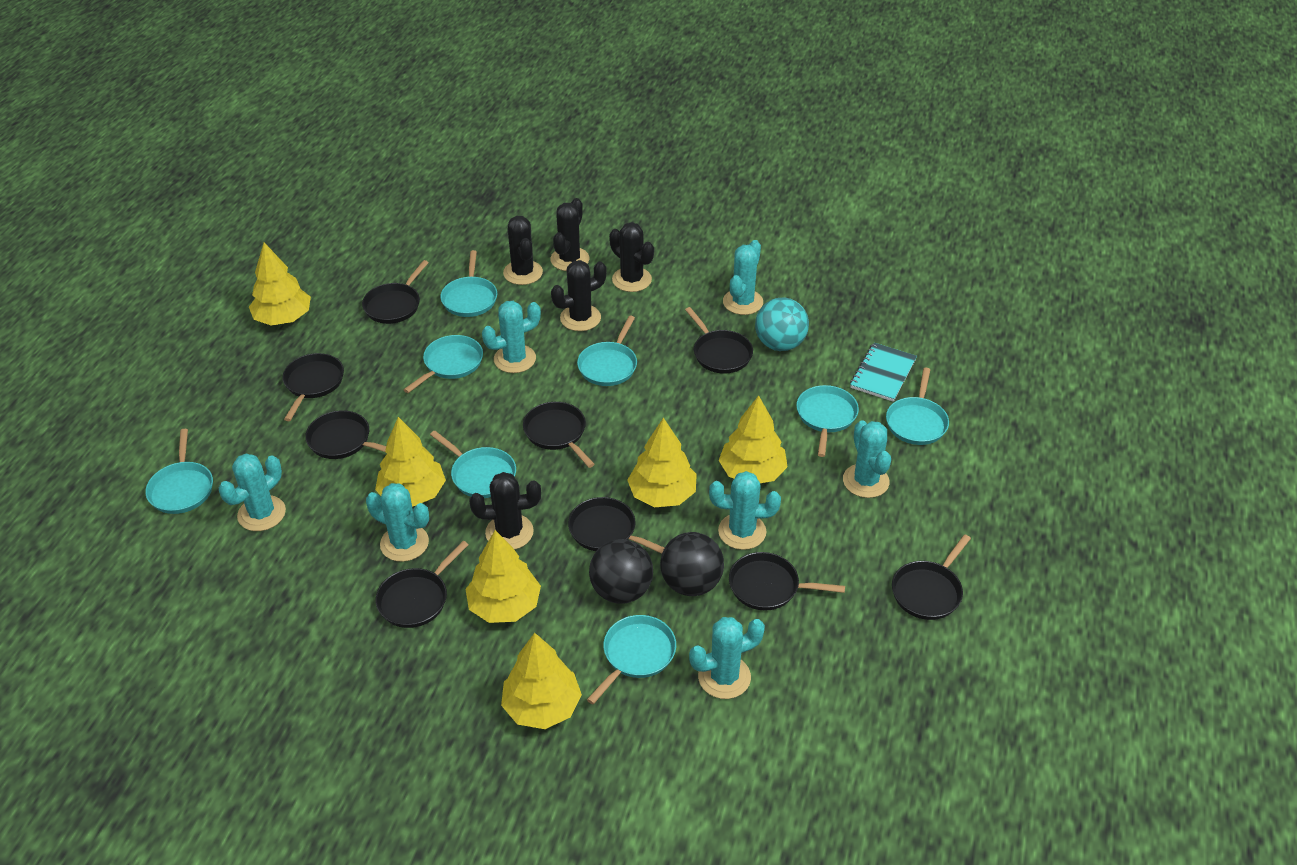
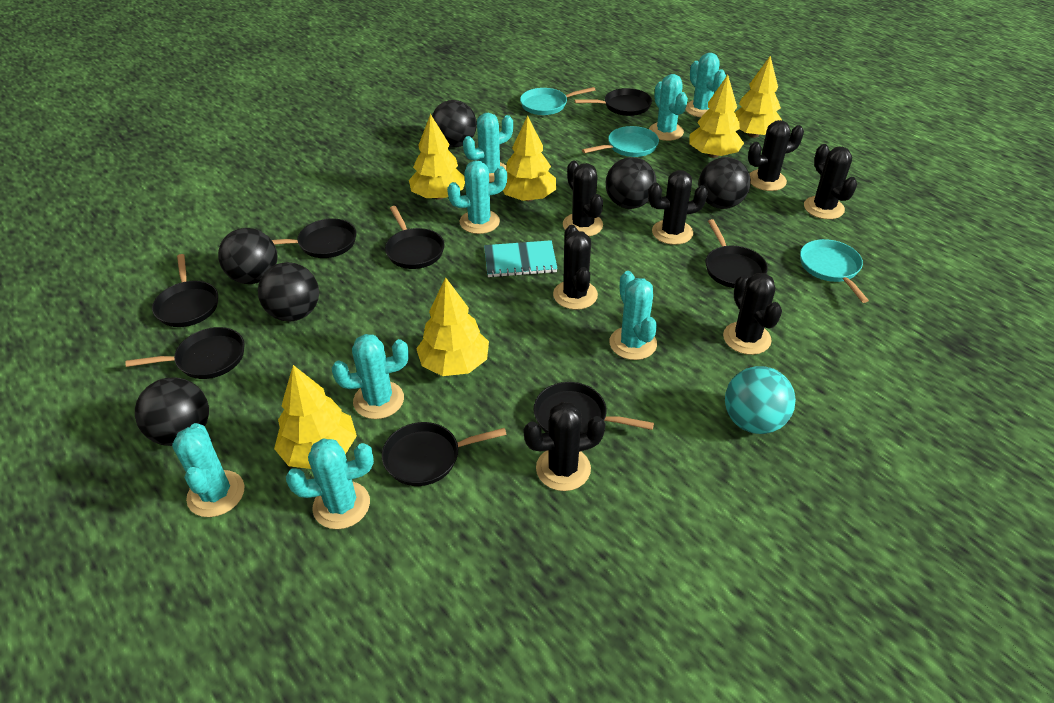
black ball: [589,539,653,604] [660,532,724,596] = 2 -> [135,377,209,446] [218,228,277,284] [258,262,319,321] [432,100,477,148] [606,157,657,209] [699,157,751,209] = 6
black cactus: [470,472,541,550] [503,216,543,285] [550,198,589,271] [551,260,607,331] [609,222,654,292] = 5 -> [523,402,606,491] [553,225,598,310] [563,161,603,237] [648,170,708,245] [723,273,782,355] [748,120,804,191] [804,144,857,219] = 7
black pan: [282,353,344,421] [305,410,386,459] [362,260,429,324] [376,541,469,628] [523,402,595,468] [568,497,664,554] [685,307,753,374] [729,552,845,611] [892,534,971,620] = 9 -> [125,327,245,379] [152,254,218,327] [272,219,356,258] [382,422,507,486] [385,206,445,269] [534,382,654,433] [575,88,652,116] [705,219,768,288] = 8
turquoise cactus: [219,454,286,531] [366,483,429,562] [482,301,541,373] [689,617,765,699] [709,471,781,550] [723,240,763,315] [843,420,891,498] = 7 -> [172,423,245,517] [286,439,374,529] [332,334,409,419] [447,161,507,234] [463,113,513,182] [609,271,657,360] [649,74,688,141] [685,53,726,117] = 8
turquoise pan: [145,429,213,514] [404,335,483,393] [430,431,516,498] [440,250,497,317] [577,316,637,386] [587,615,676,704] [796,385,859,457] [886,368,949,445] = 8 -> [520,87,595,115] [582,126,659,157] [800,239,869,303] = 3

